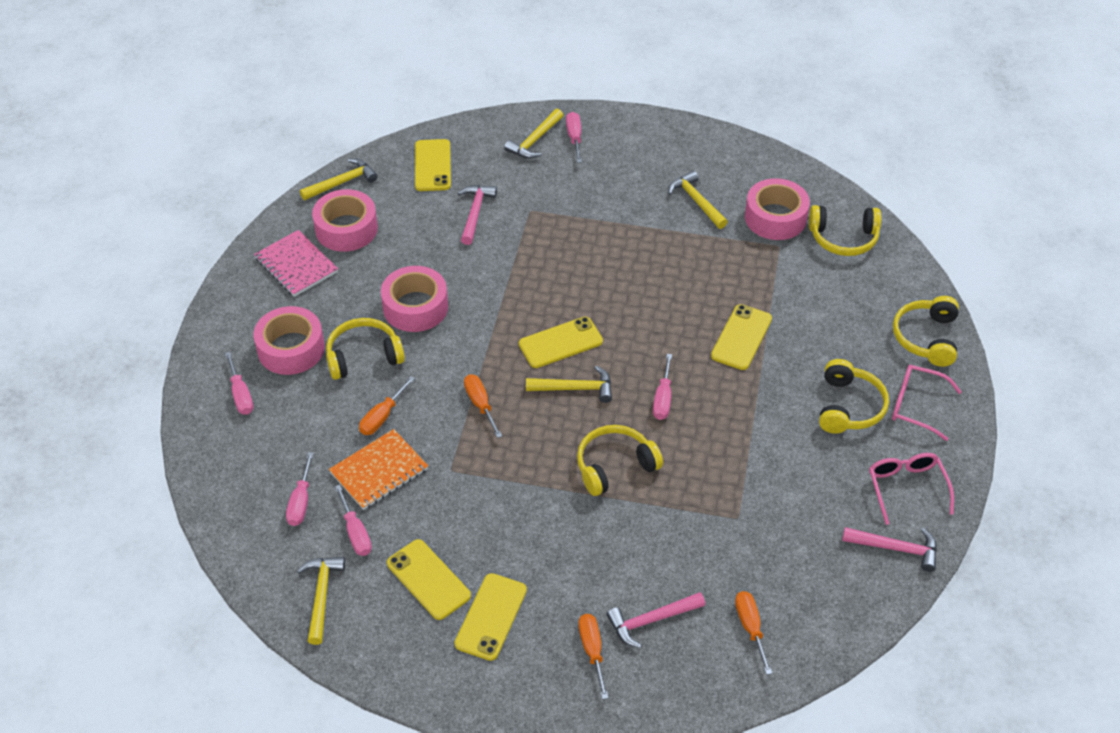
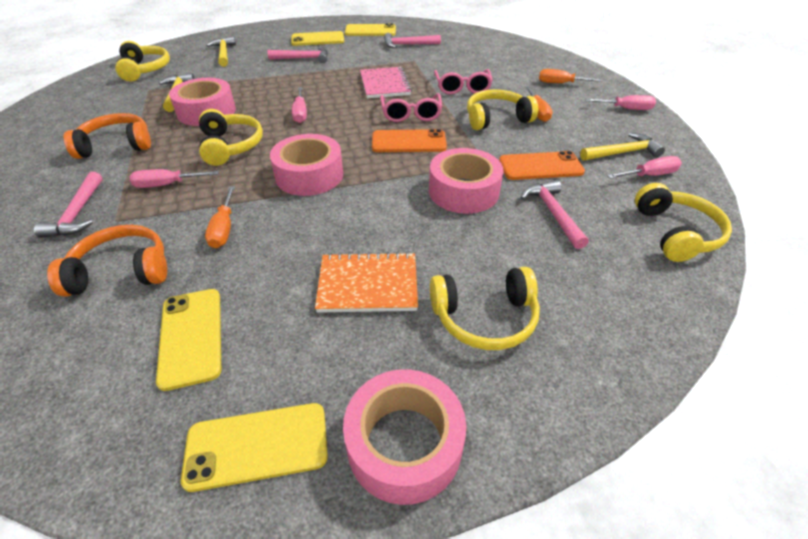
orange headphones: none = 0 -> [47,225,167,297] [64,113,151,159] = 2
orange phone: none = 0 -> [372,129,447,152] [499,151,585,180] = 2
orange screwdriver: [359,376,415,435] [464,374,502,438] [579,614,608,700] [735,591,772,675] = 4 -> [205,186,235,248] [525,86,553,122] [539,69,603,83] = 3
pink hammer: [458,185,497,245] [607,592,705,648] [842,527,937,572] = 3 -> [34,172,103,238] [268,47,328,63] [384,33,441,48] [520,180,589,249] = 4
pink screwdriver: [225,352,254,415] [286,452,314,526] [335,485,372,556] [566,112,582,163] [653,354,672,420] = 5 -> [130,169,219,188] [292,87,307,123] [585,95,656,110] [607,156,682,179] = 4
yellow hammer: [297,557,345,645] [300,159,377,200] [504,109,563,159] [526,366,612,403] [668,171,728,229] = 5 -> [159,73,195,112] [206,36,236,67] [580,133,665,161] = 3
yellow phone: [387,539,471,620] [415,139,451,191] [454,573,527,661] [519,317,603,368] [711,304,772,370] = 5 -> [156,289,221,391] [181,403,328,492] [291,31,344,46] [345,23,396,36] = 4

